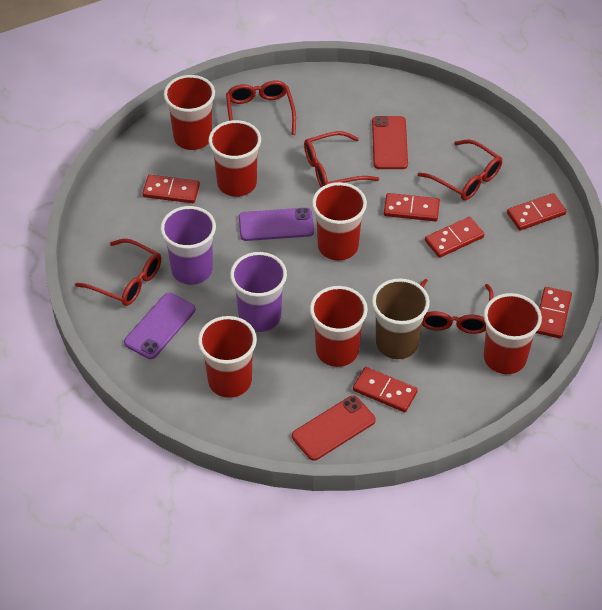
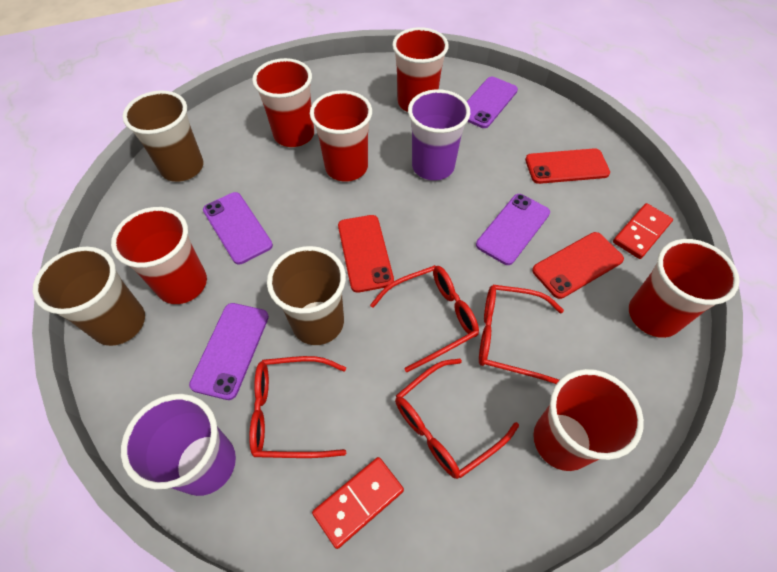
brown cup: [372,278,430,359] = 1 -> [33,247,145,346] [123,90,204,182] [267,246,346,345] = 3
purple phone: [124,293,195,359] [239,208,314,241] = 2 -> [189,303,269,400] [203,192,273,265] [467,77,518,128] [476,194,550,265] = 4
red domino: [142,175,200,203] [353,367,418,412] [384,193,440,221] [425,217,484,258] [507,193,566,230] [536,287,572,339] = 6 -> [312,457,404,549] [613,203,673,259] = 2
red glasses: [75,239,161,306] [226,81,296,135] [304,131,379,187] [418,139,502,200] [420,279,494,334] = 5 -> [249,356,346,458] [370,265,479,372] [395,359,519,479] [479,285,564,384] = 4
red phone: [292,396,376,461] [372,116,408,169] = 2 -> [338,215,394,293] [525,148,610,184] [532,232,624,299] = 3

